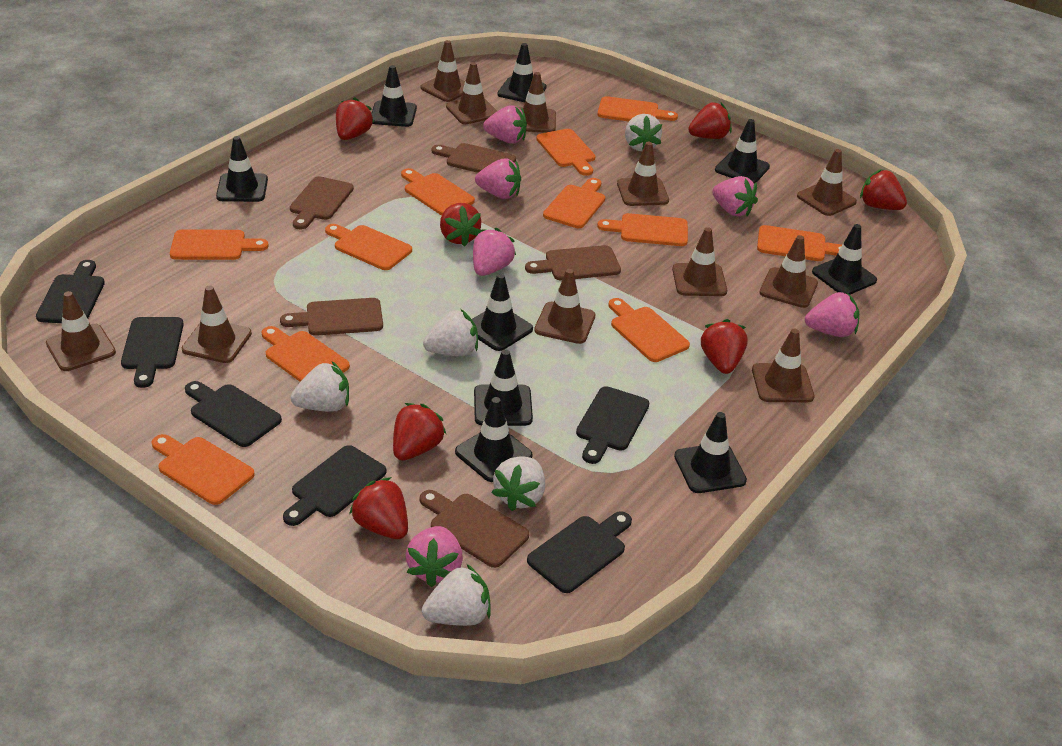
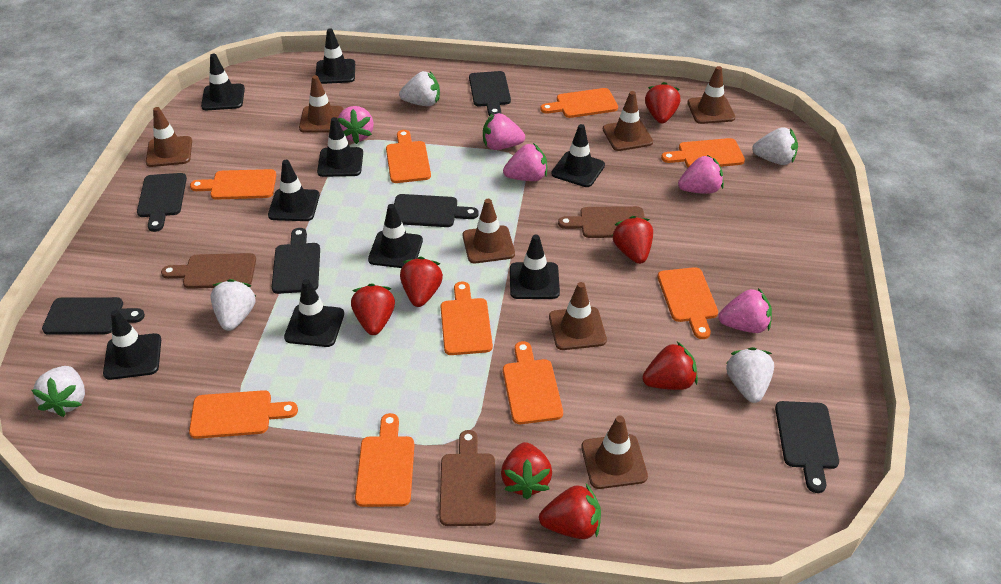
brown cutting board: [280,298,383,336] [290,176,354,230] [420,490,529,568] [431,143,516,173] [525,245,621,280] = 5 -> [161,253,256,289] [439,430,496,526] [558,206,645,238] = 3
brown traffic cone: [46,291,116,371] [182,285,252,363] [420,40,465,102] [446,62,497,124] [518,72,556,133] [534,269,596,344] [617,142,669,206] [672,227,727,296] [752,329,814,402] [759,235,818,308] [797,149,857,216] = 11 -> [146,107,192,167] [299,75,344,133] [463,199,515,263] [549,282,607,350] [581,416,648,489] [603,91,653,151] [687,66,735,124] = 7
orange cutting board: [152,434,255,505] [170,229,269,260] [262,326,350,382] [325,224,412,270] [401,168,475,215] [536,129,595,176] [543,178,605,228] [597,96,678,121] [597,213,688,246] [609,298,690,362] [757,225,842,261] = 11 -> [189,390,298,439] [190,169,276,200] [355,413,414,507] [386,130,431,183] [441,281,493,355] [503,341,563,424] [540,88,618,118] [658,267,718,339] [661,138,745,167] = 9
pink strawberry: [406,526,463,587] [473,228,516,276] [475,159,521,199] [483,105,527,143] [712,176,758,216] [805,292,859,337] = 6 -> [338,106,374,144] [483,113,525,150] [503,143,547,181] [678,155,724,194] [718,288,772,333] = 5

